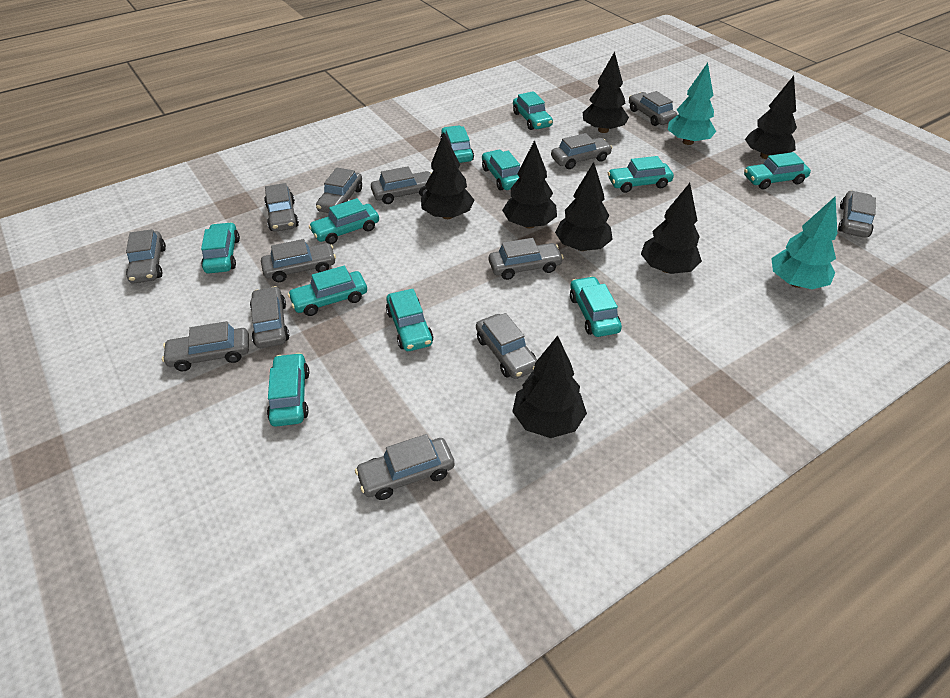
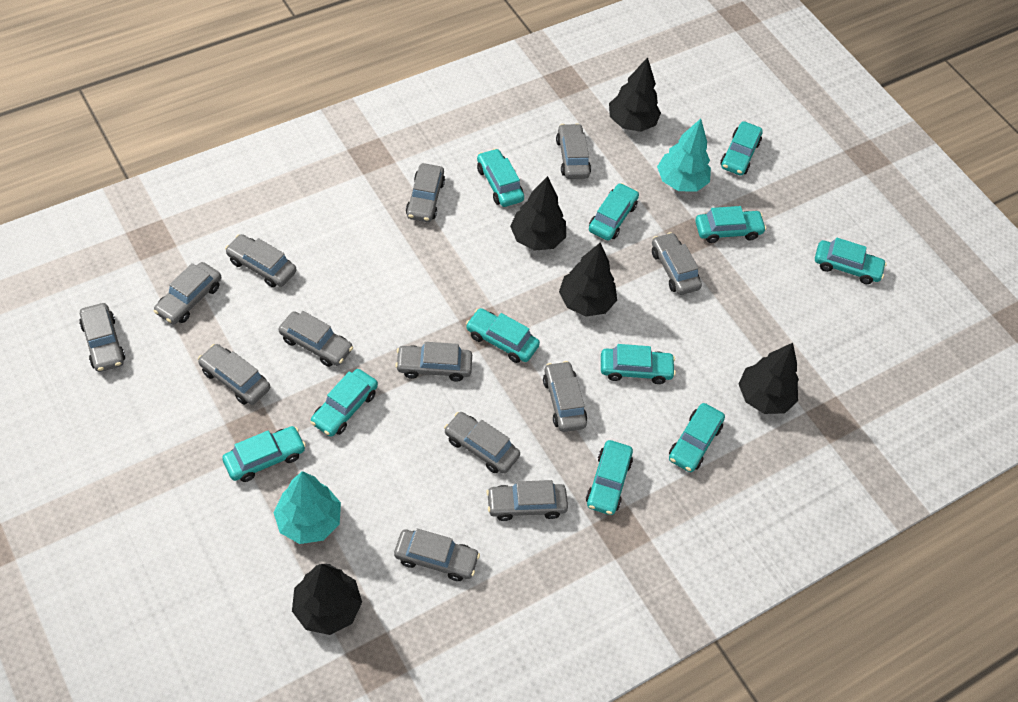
black tree: [421,133,474,219] [502,140,557,228] [512,335,587,438] [555,162,613,251] [583,52,629,133] [641,183,702,274] [745,76,797,159] = 7 -> [292,564,362,635] [510,176,566,251] [559,242,617,316] [609,57,661,132] [739,343,799,414] = 5

